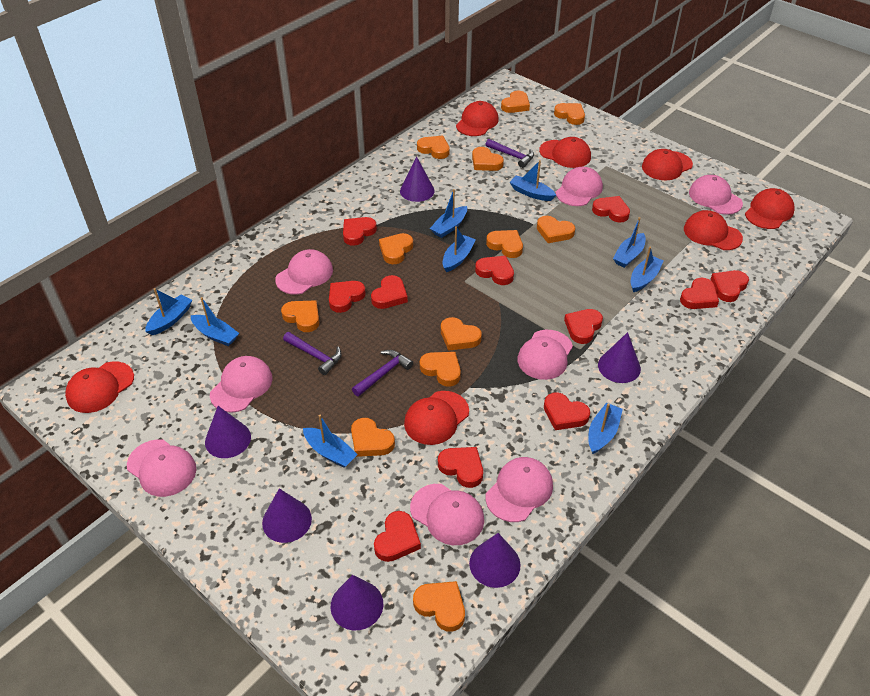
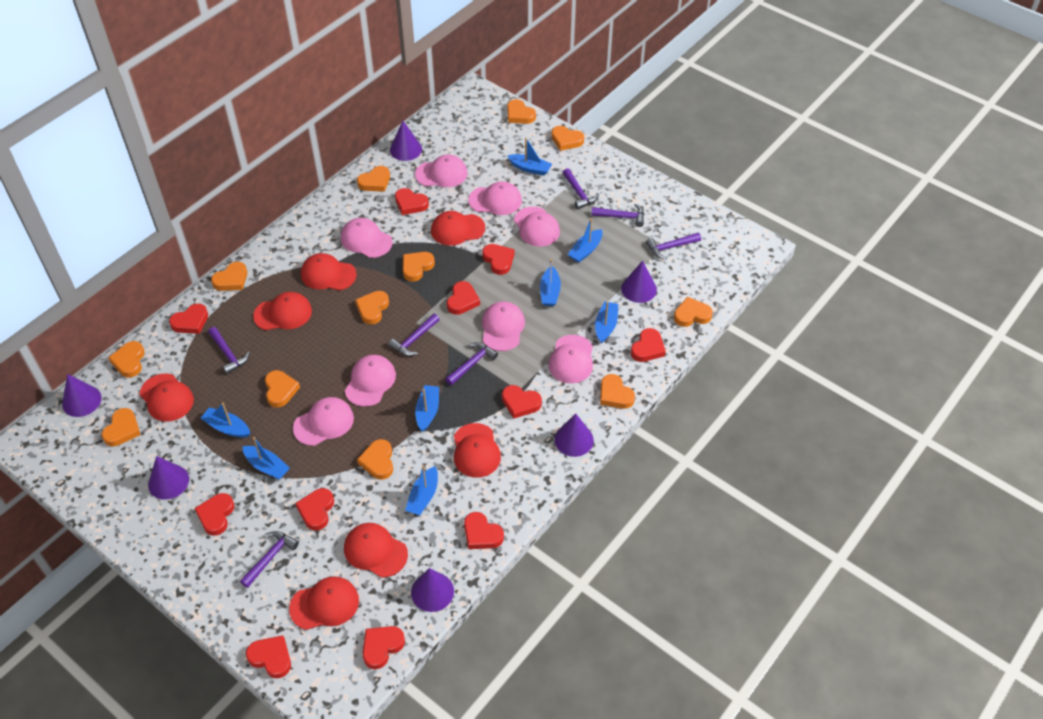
blue boat: [145,288,192,335] [190,297,239,346] [303,415,358,468] [430,189,467,238] [443,226,476,272] [510,160,556,201] [588,403,623,454] [613,217,646,268] [631,247,664,292] = 9 -> [200,403,251,438] [242,437,290,480] [405,465,438,515] [415,385,439,432] [508,138,552,175] [540,259,561,306] [568,218,603,263] [595,301,618,343] = 8
purple hammer: [283,332,342,375] [352,350,413,397] [485,139,534,168] = 3 -> [208,327,250,374] [240,531,299,588] [388,314,440,356] [445,342,498,385] [563,168,599,209] [591,203,644,227] [646,232,701,259] = 7

